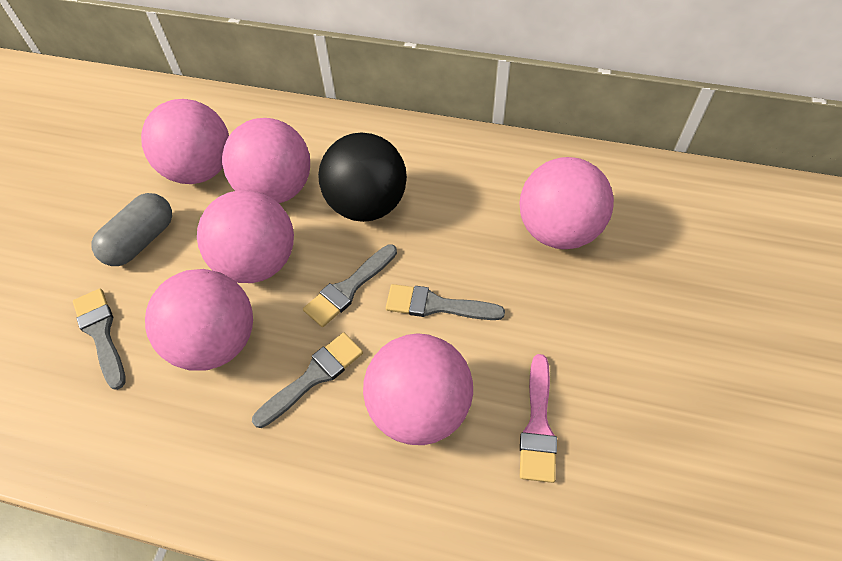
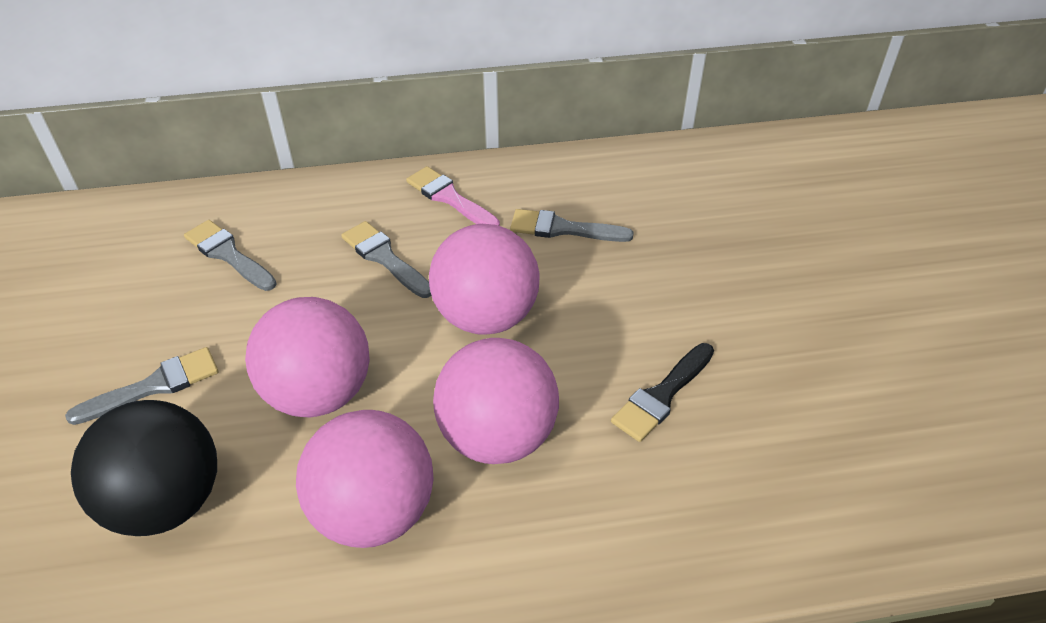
black brush: none = 0 -> [611,343,714,442] = 1
grey capsule: [91,193,172,266] = 1 -> none = 0
pink ball: [141,99,229,184] [145,269,253,371] [197,190,294,283] [222,118,310,203] [363,333,473,445] [519,157,614,249] = 6 -> [245,297,370,417] [296,410,434,548] [429,224,540,335] [433,338,559,464] = 4

